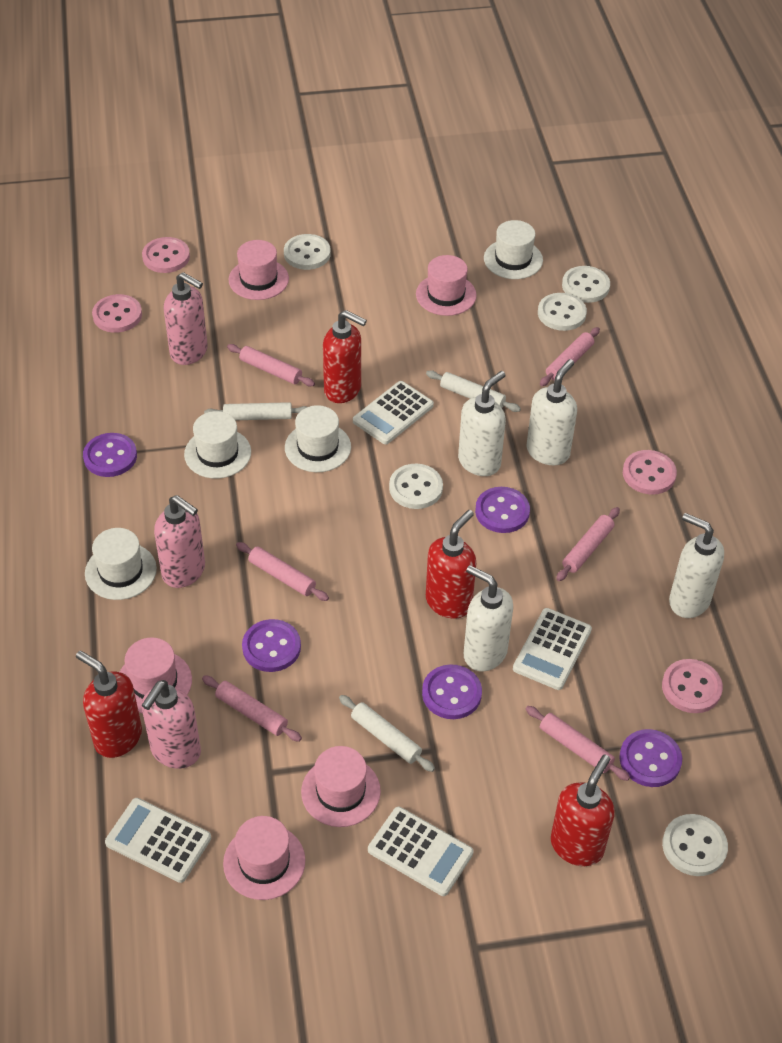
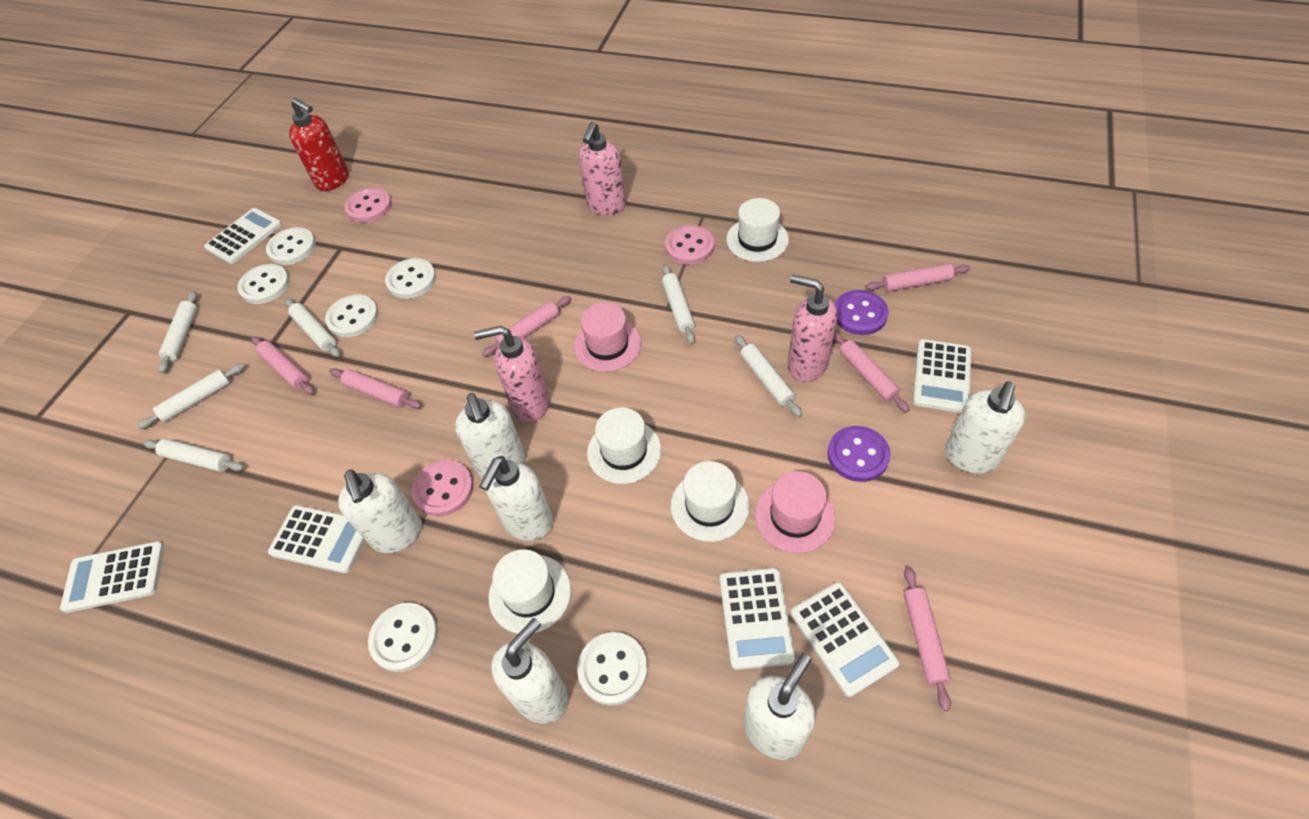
pink button: [92,294,142,333] [142,237,190,273] [623,450,677,495] [662,659,723,713] = 4 -> [344,187,392,223] [412,460,474,516] [665,225,714,264] = 3
pink hat: [120,638,192,714] [223,816,305,900] [229,240,289,300] [301,746,381,827] [416,255,477,316] = 5 -> [574,303,641,372] [755,471,836,553] = 2
purple button: [83,433,137,477] [242,619,301,672] [422,664,482,719] [475,487,530,533] [619,729,682,787] = 5 -> [827,426,891,482] [835,290,889,335] = 2
red soap dispenser: [76,651,142,758] [323,310,367,403] [426,510,476,619] [551,754,615,866] = 4 -> [289,98,349,191] = 1
white button: [284,234,331,270] [389,464,443,509] [538,293,587,331] [562,266,610,303] [662,814,728,876] = 5 -> [238,264,290,304] [266,227,316,265] [325,295,378,337] [368,603,438,672] [385,258,436,299] [577,632,648,706] = 6
white calculator: [105,798,211,883] [353,381,434,444] [368,807,474,896] [513,608,592,690] = 4 -> [60,541,164,613] [204,208,282,264] [268,505,365,574] [720,568,795,670] [791,582,900,697] [913,339,971,413] = 6
white rolling pin: [204,402,307,420] [339,695,435,772] [426,370,521,412] = 3 -> [137,363,245,429] [143,439,244,472] [158,291,197,373] [285,298,340,357] [662,264,695,344] [735,335,802,417] = 6
white soap dispenser: [458,371,506,476] [464,565,513,671] [526,359,577,465] [669,513,724,618] = 4 -> [338,469,422,553] [455,393,525,478] [479,456,553,541] [491,618,568,724] [744,653,815,760] [945,381,1026,474] = 6

